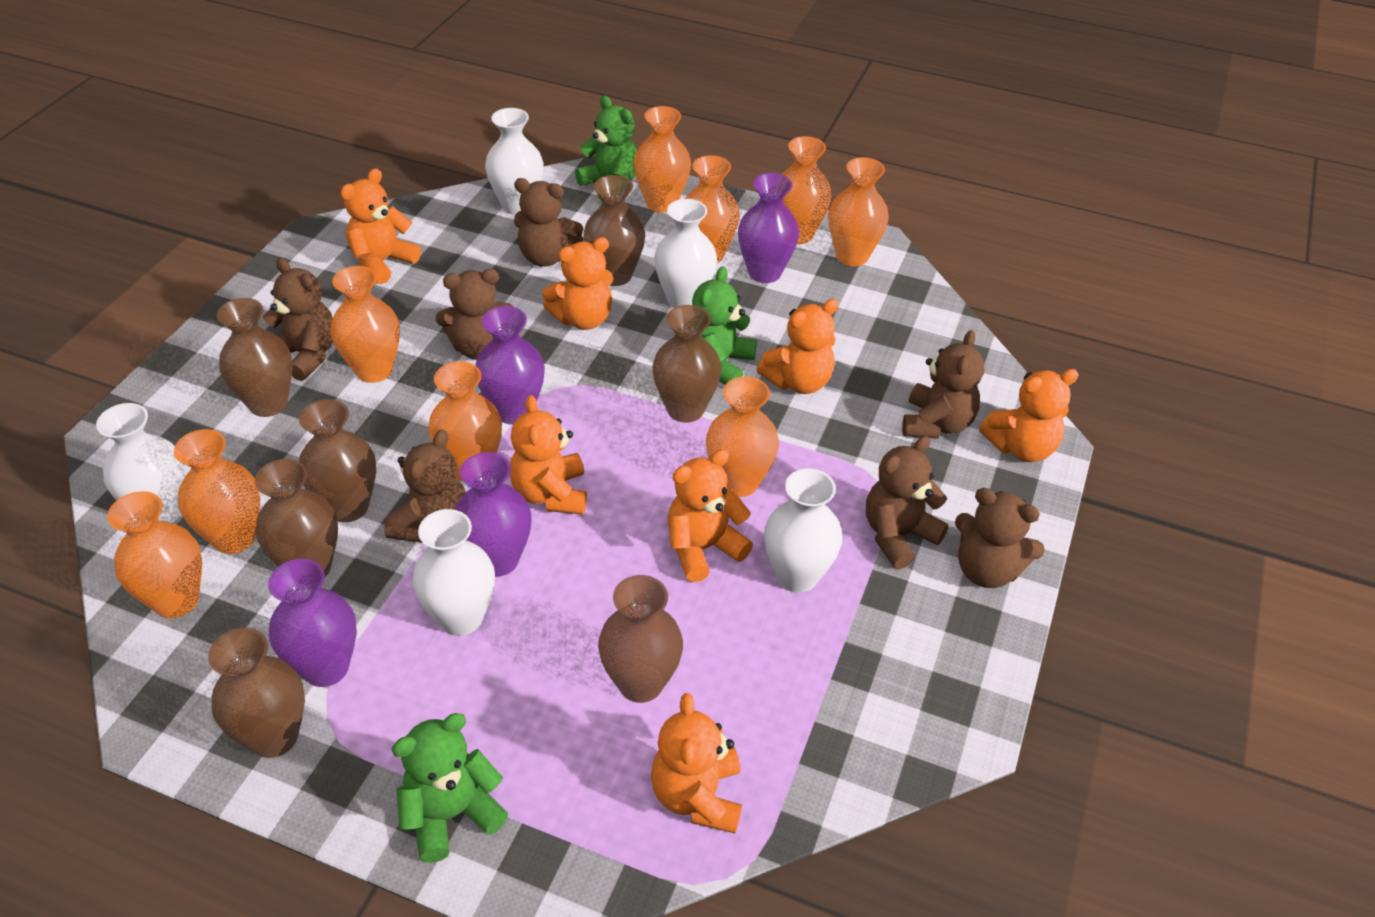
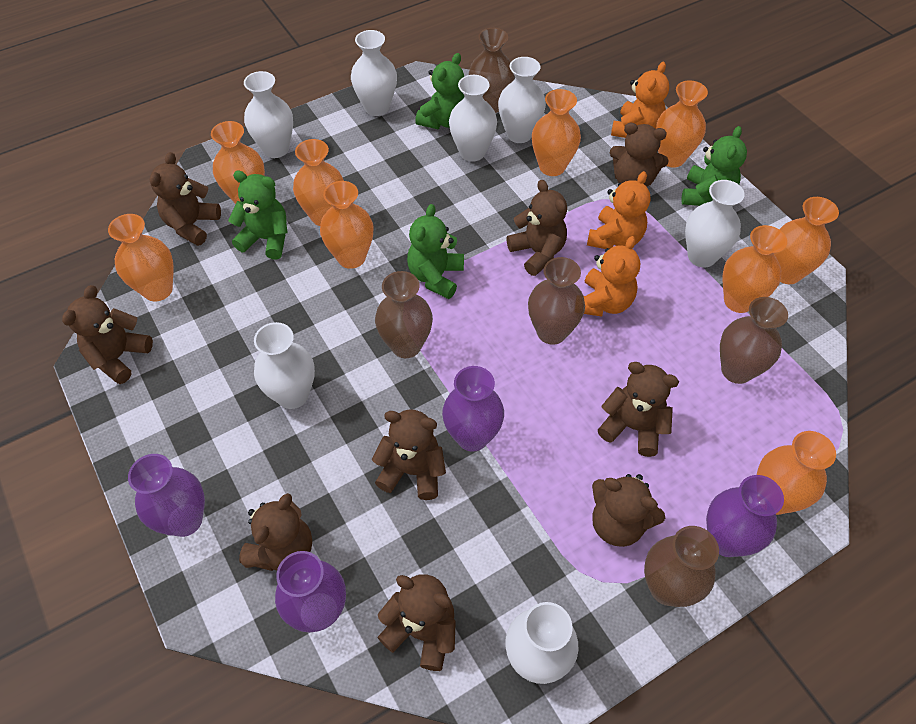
brown teddy bear: [263,258,333,381] [384,430,466,543] [436,269,513,360] [514,178,583,267] [866,436,949,569] [902,330,984,439] [955,488,1045,588] = 7 -> [62,285,153,384] [150,152,221,246] [239,493,312,571] [372,409,446,500] [377,574,456,671] [506,180,567,276] [592,474,665,547] [598,362,679,457] [610,123,669,187] = 9
brown vase: [208,628,305,758] [217,298,293,417] [255,459,338,577] [299,399,376,522] [584,175,645,286] [598,575,683,703] [652,305,722,423] = 7 -> [375,271,433,358] [469,28,515,113] [528,257,585,345] [644,526,719,607] [720,297,788,384] = 5
green teddy bear: [392,713,508,863] [575,95,637,201] [692,267,757,384] = 3 -> [228,171,288,259] [407,204,464,299] [415,53,465,129] [681,126,747,206] = 4
orange teddy bear: [340,168,421,284] [510,395,587,515] [542,237,613,330] [651,693,742,833] [668,449,753,582] [757,299,838,394] [979,369,1079,462] = 7 -> [584,236,640,317] [587,171,651,249] [611,62,669,138] = 3
white vase: [96,403,186,523] [412,509,495,636] [485,108,543,215] [654,199,717,308] [764,468,842,593] = 5 -> [244,71,293,158] [254,322,315,409] [351,30,397,116] [449,75,497,162] [498,57,546,143] [505,602,578,684] [685,180,745,267] = 7

